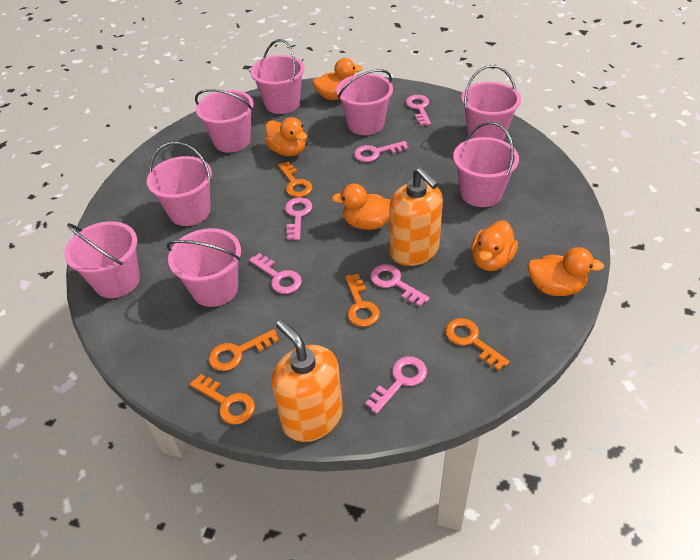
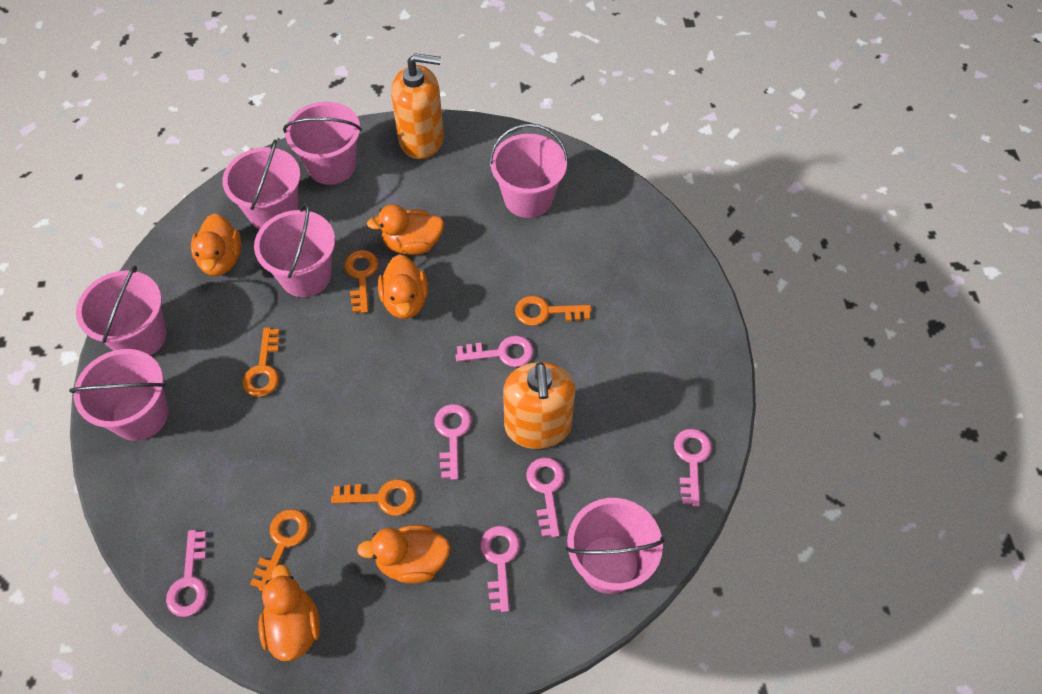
pink bucket: [64,221,140,298] [147,142,212,226] [166,228,241,307] [195,89,254,153] [251,39,305,114] [336,69,393,135] [453,122,519,207] [461,65,521,141] = 8 -> [69,349,168,441] [76,265,166,356] [222,139,301,230] [254,202,335,297] [283,102,362,185] [489,123,568,218] [566,498,665,594] = 7

